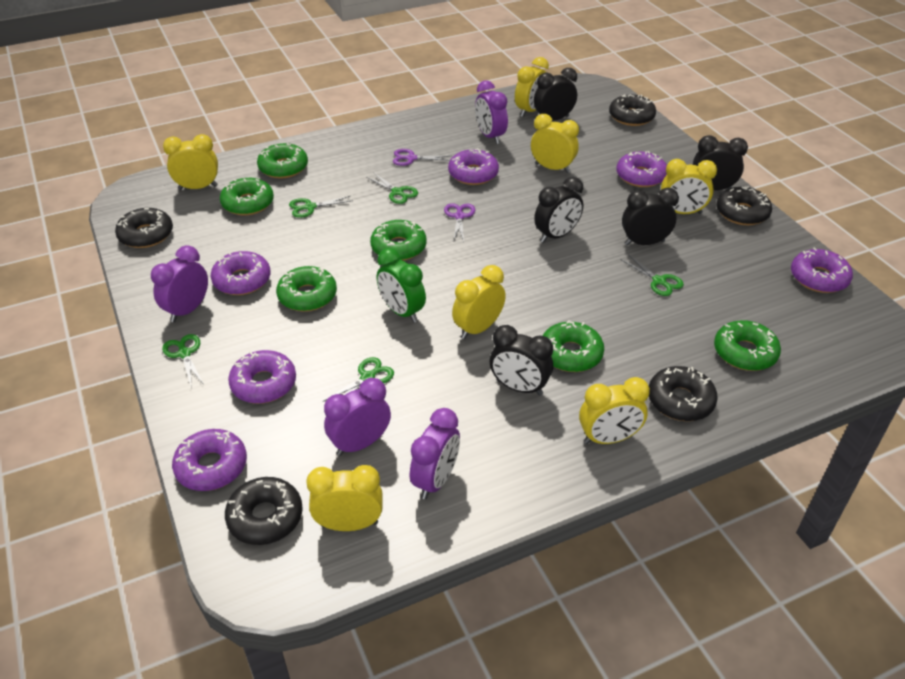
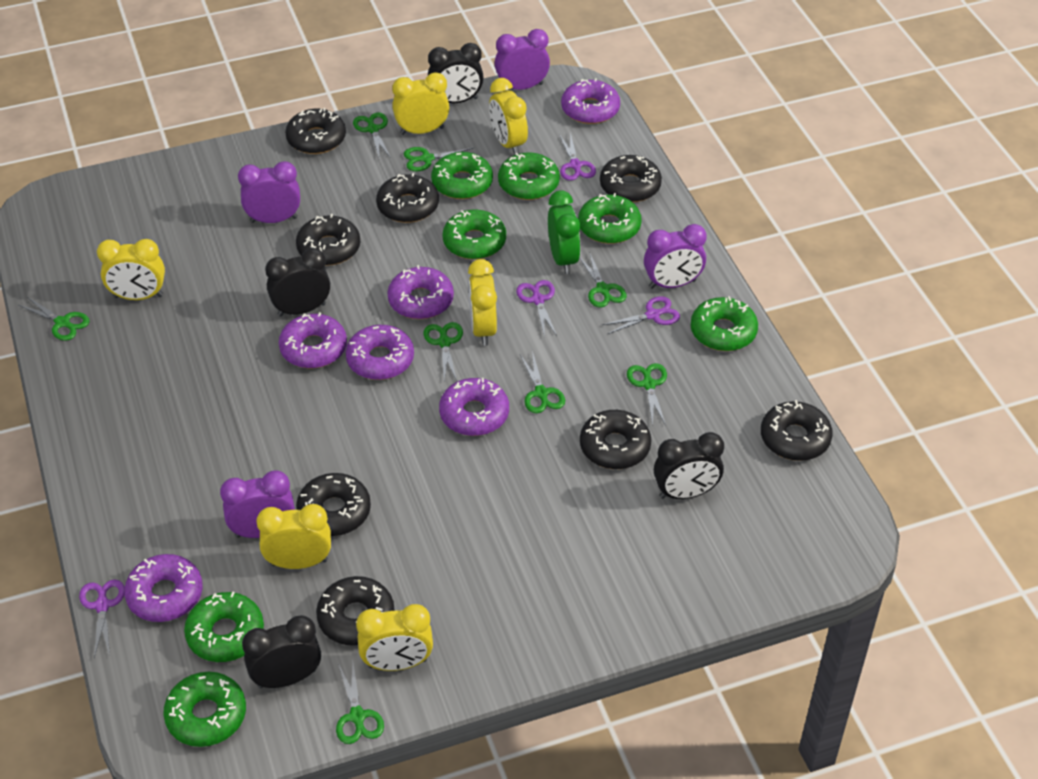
black clock: [490,325,553,396] [534,68,577,121] [534,177,583,243] [622,188,679,246] [693,135,748,190] = 5 -> [242,615,321,688] [265,248,330,317] [428,43,484,103] [654,432,724,499] = 4
black donut: [115,208,173,248] [225,477,303,545] [609,94,656,126] [649,366,718,421] [717,186,772,225] = 5 -> [285,108,346,154] [296,214,360,266] [296,473,371,536] [316,576,395,646] [376,173,439,223] [580,410,651,469] [600,155,662,202] [761,400,833,461] = 8
green donut: [220,178,274,216] [257,143,308,179] [276,266,337,312] [370,220,426,261] [542,320,604,372] [714,320,781,371] = 6 -> [163,672,246,747] [184,592,264,662] [431,152,493,199] [443,210,506,259] [498,153,560,200] [578,193,642,244] [690,296,758,351] = 7
green scissors: [162,334,203,385] [289,196,351,218] [323,357,394,402] [366,172,418,204] [622,254,684,296] = 5 -> [19,297,90,341] [336,663,384,744] [353,113,391,160] [404,147,477,171] [424,322,463,381] [520,351,565,413] [579,252,627,308] [627,363,667,425] = 8
purple scissors: [393,149,450,166] [444,203,475,242] = 2 -> [79,580,125,658] [516,280,557,338] [559,132,596,181] [602,296,680,334] = 4
yellow clock: [163,134,218,190] [306,465,383,531] [452,265,506,339] [515,57,549,117] [531,114,579,173] [579,377,650,444] [661,159,717,214] = 7 -> [97,239,165,300] [256,504,331,569] [356,604,433,671] [392,72,449,135] [468,259,497,346] [489,78,528,155] = 6

